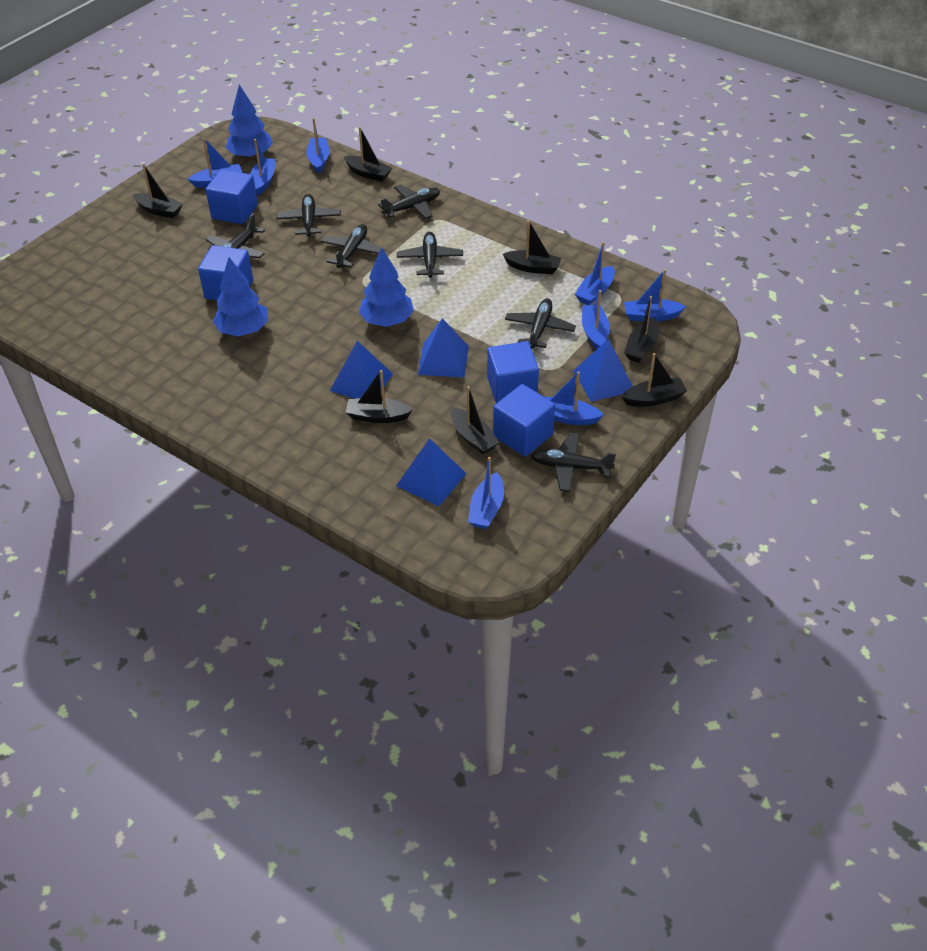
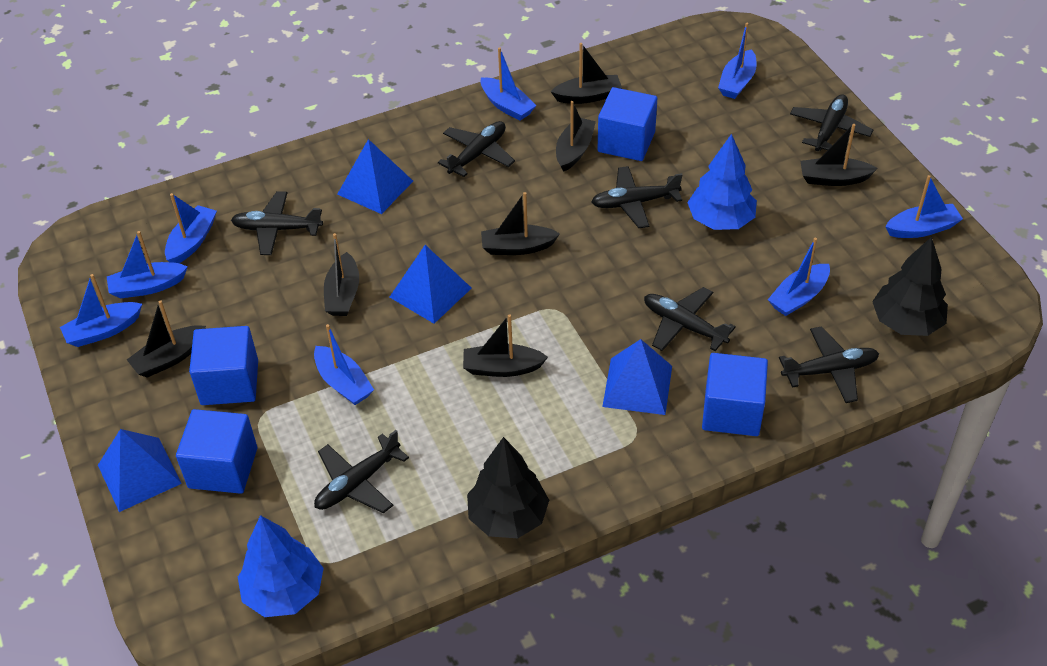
black tree: none = 0 -> [467,437,549,538] [872,237,948,336] = 2
blue tree: [213,257,268,336] [226,85,273,159] [359,247,414,327] = 3 -> [238,515,324,617] [687,134,757,230] = 2

